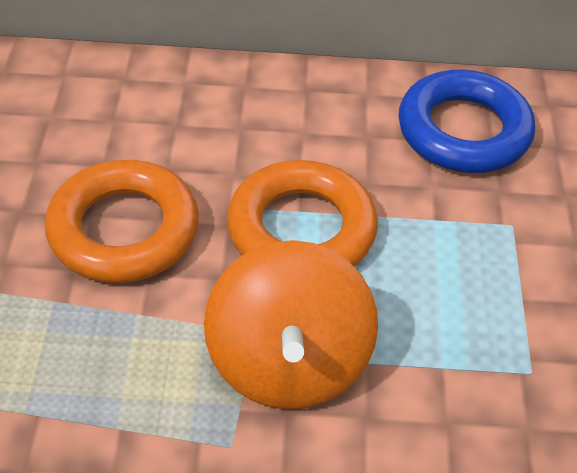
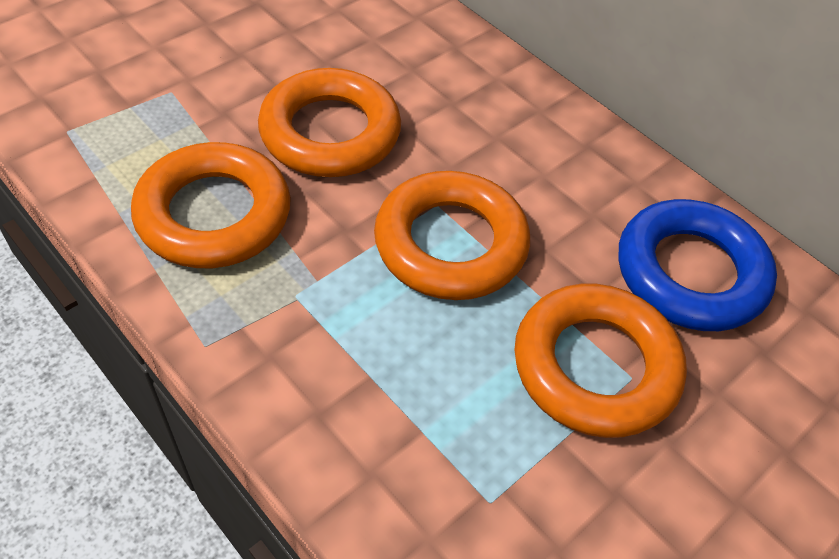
orange ring: [45,160,199,283] [227,160,378,267] = 2 -> [131,142,291,268] [258,68,401,177] [374,171,530,300] [514,284,687,438] = 4
orange spinning top: [204,240,378,410] = 1 -> none = 0

